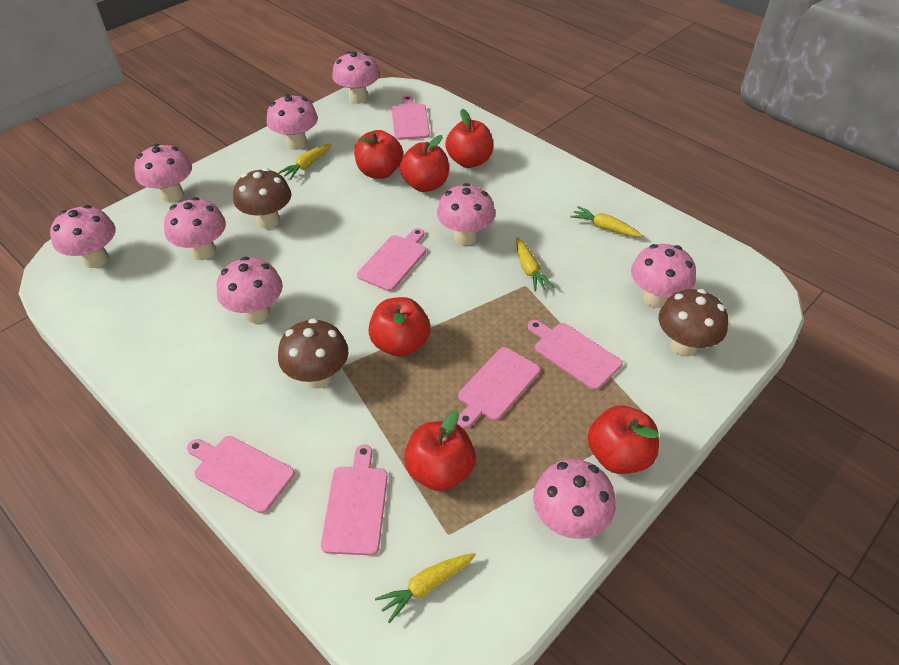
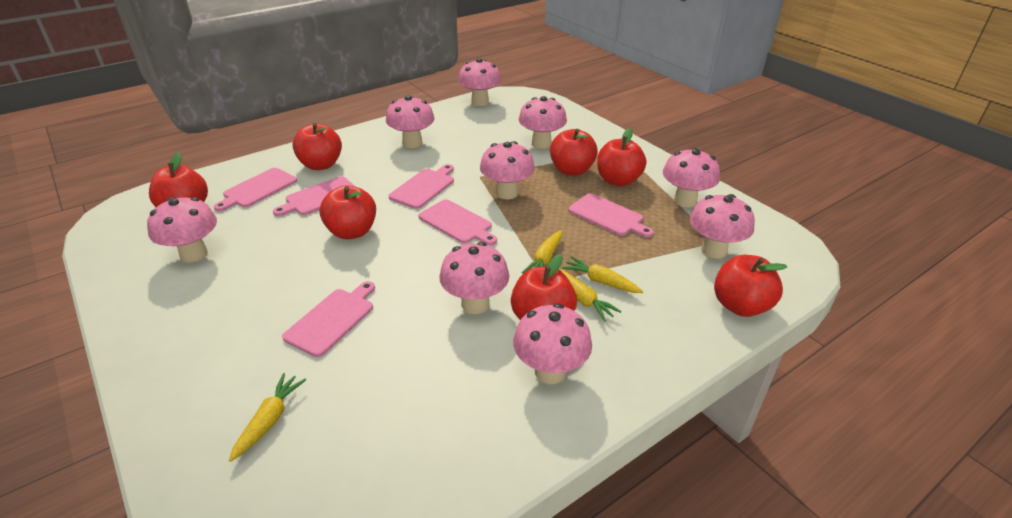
brown mushroom: [233,168,292,229] [278,318,348,389] [659,289,728,356] = 3 -> none = 0
red apple: [354,130,403,179] [368,297,430,357] [400,135,449,192] [404,410,476,491] [445,109,493,168] [588,405,659,474] = 6 -> [149,152,208,207] [293,123,342,170] [320,185,376,239] [511,254,577,320] [550,129,598,176] [597,128,646,186] [714,255,787,317] = 7

